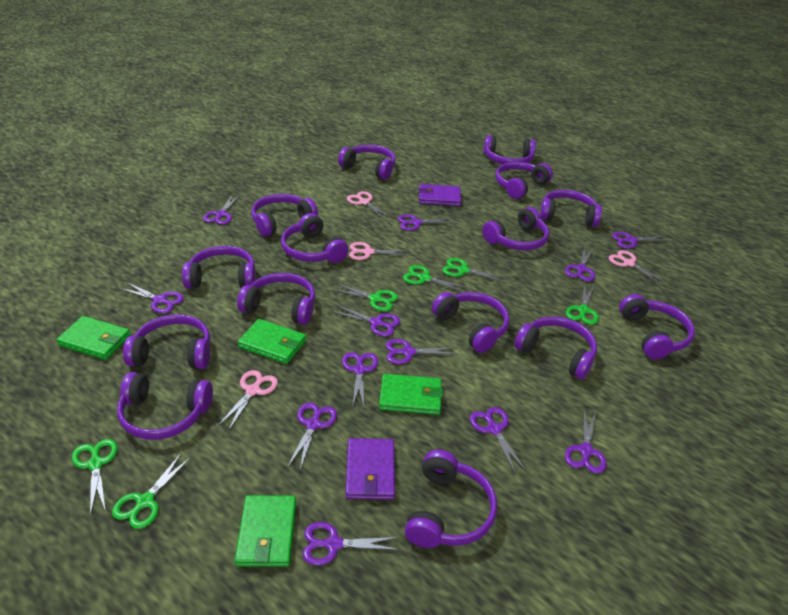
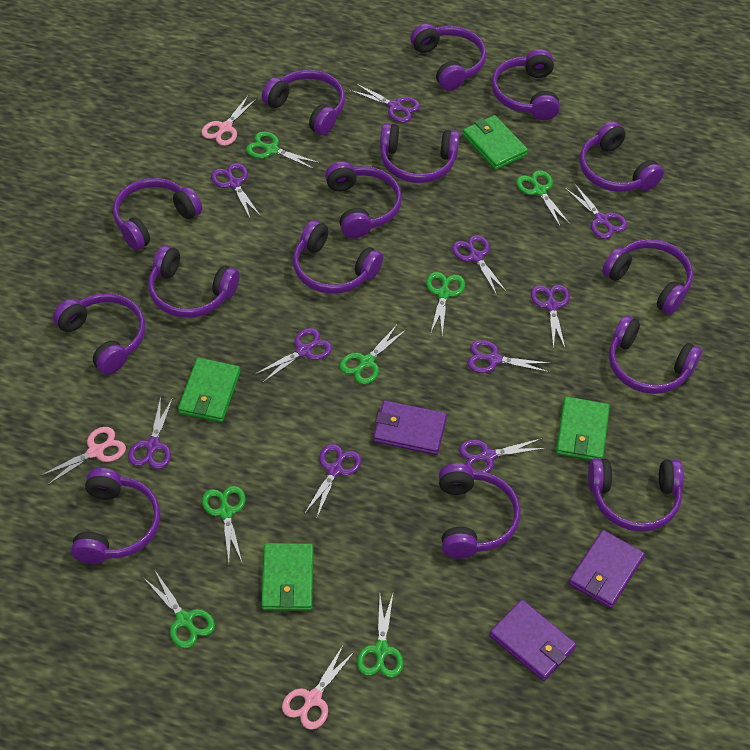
green scissors: [72,439,118,516] [112,453,192,529] [332,283,398,311] [403,265,467,292] [442,258,506,282] [566,283,599,325] = 6 -> [144,569,215,648] [202,486,245,562] [246,131,320,170] [340,325,407,384] [357,594,403,678] [426,272,465,335] [516,170,571,228] = 7
pink scissors: [218,370,278,430] [347,191,391,219] [349,242,410,260] [609,250,667,285] = 4 -> [40,427,126,485] [201,96,258,146] [282,644,355,730] = 3
purple scissors: [119,282,184,314] [203,194,240,225] [288,403,337,470] [302,522,400,566] [332,305,400,337] [342,352,378,408] [386,339,459,364] [398,214,453,231] [470,407,526,473] [565,247,595,281] [565,409,607,474] [612,232,670,249] = 12 -> [128,397,173,469] [211,163,261,220] [255,328,332,383] [304,444,361,519] [349,83,420,123] [452,235,508,295] [459,438,546,473] [467,340,551,373] [531,285,570,349] [565,183,627,239] = 10
purple wallet: [345,438,395,500] [418,184,461,206] = 2 -> [373,400,447,455] [489,600,576,681] [569,530,645,608] = 3

